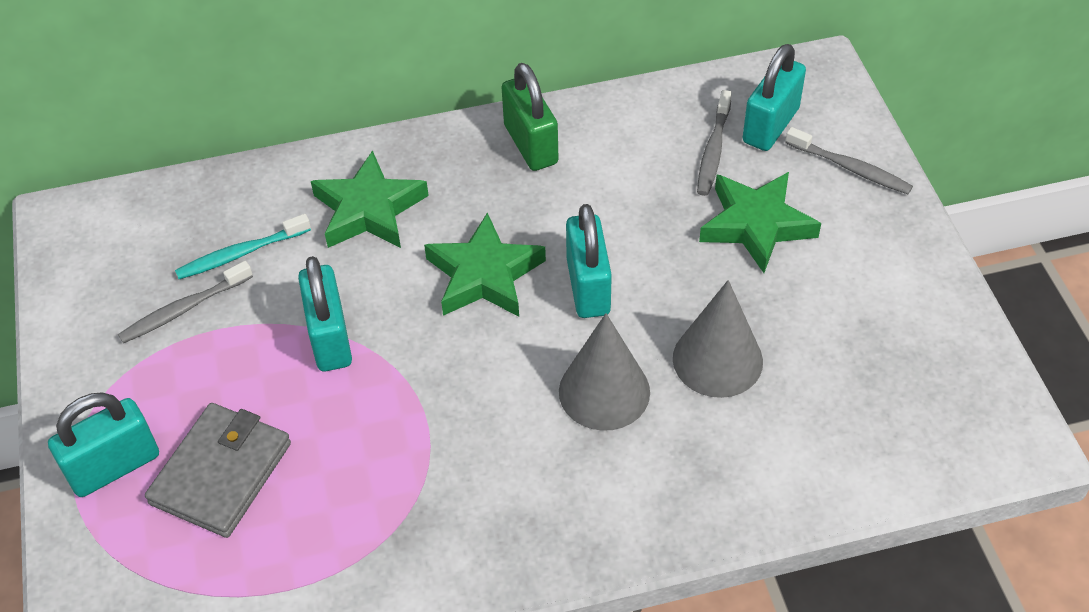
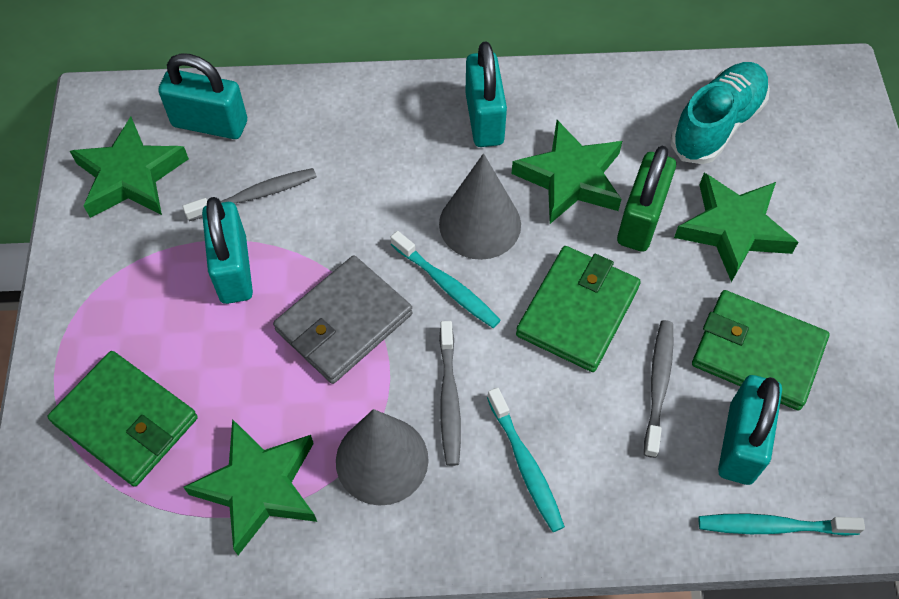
green star: [311,150,429,248] [424,212,546,317] [699,172,821,273] = 3 -> [70,117,189,218] [183,419,317,555] [512,120,622,224] [674,173,798,282] = 4
green wallet: none = 0 -> [48,351,198,487] [516,246,641,372] [692,290,829,410] = 3
turquoise shoe: none = 0 -> [671,62,770,164] = 1
turquoise toothbrush: [175,214,311,279] = 1 -> [391,231,501,328] [487,387,565,532] [699,513,865,536] = 3

